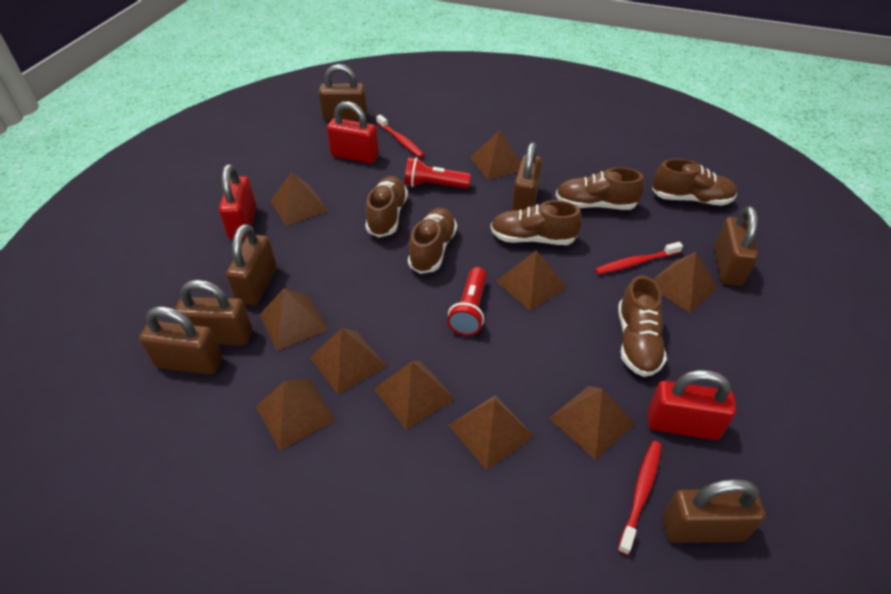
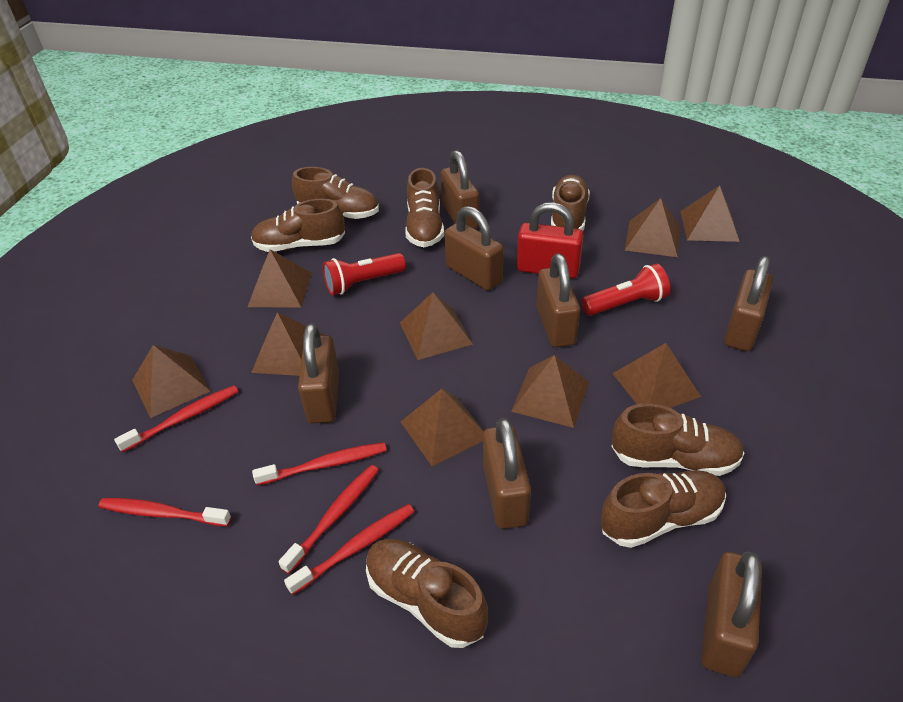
brown pyramid: [256,379,336,451] [259,288,328,351] [271,172,328,226] [309,328,387,395] [374,361,455,430] [449,395,535,470] [470,130,521,180] [496,250,567,311] [549,386,635,460] [653,252,718,313] = 10 -> [132,345,210,418] [248,249,312,308] [251,312,324,376] [400,292,473,360] [401,389,484,466] [511,355,589,428] [612,343,701,408] [625,198,680,257] [680,185,740,242] = 9
brown shoe: [365,176,408,237] [408,208,457,274] [491,200,582,245] [556,167,644,210] [618,275,667,377] [652,159,737,206] = 6 -> [251,199,345,252] [292,167,379,219] [366,539,488,648] [405,168,444,247] [551,175,590,231] [601,470,726,548] [611,404,744,476] = 7
red padlock: [219,164,256,240] [327,101,379,164] [648,370,736,440] = 3 -> [517,202,583,278] = 1
red toothbrush: [376,115,424,158] [595,242,683,275] [618,441,662,555] = 3 -> [98,498,231,526] [114,385,238,453] [252,442,387,485] [278,465,379,574] [284,504,414,595] = 5

